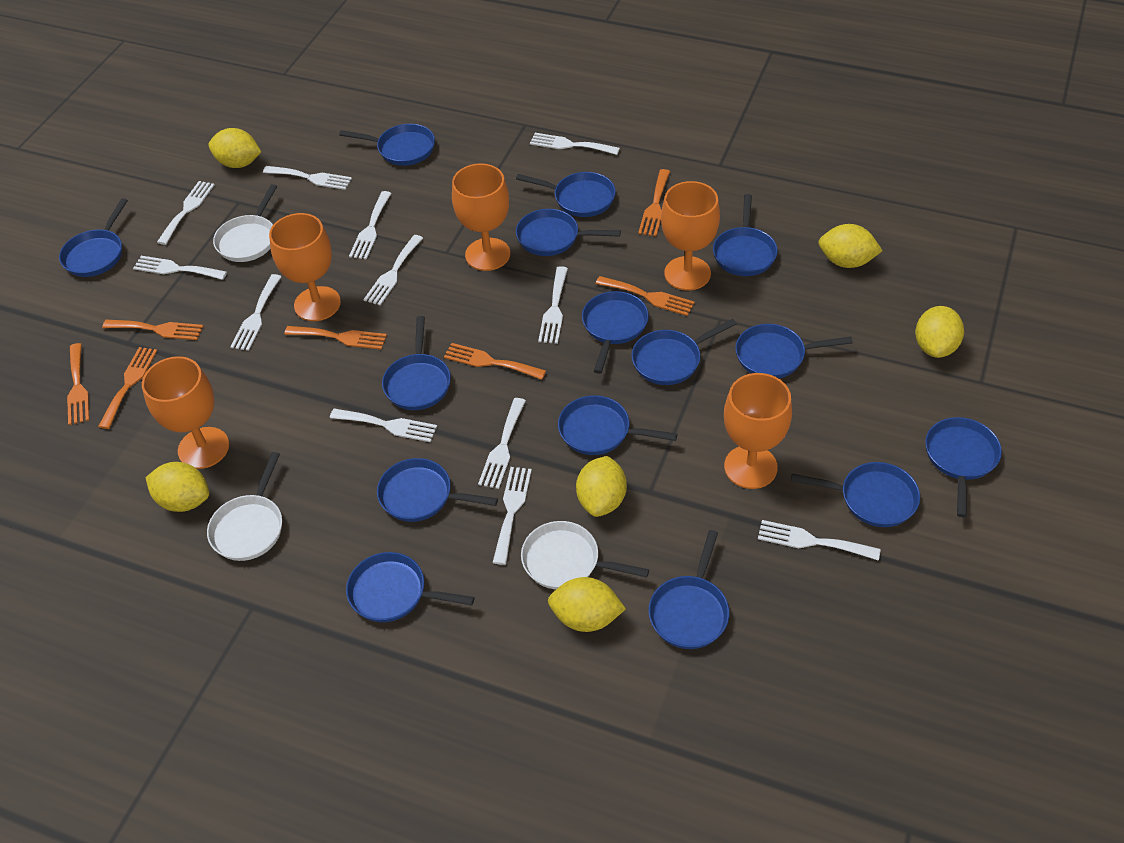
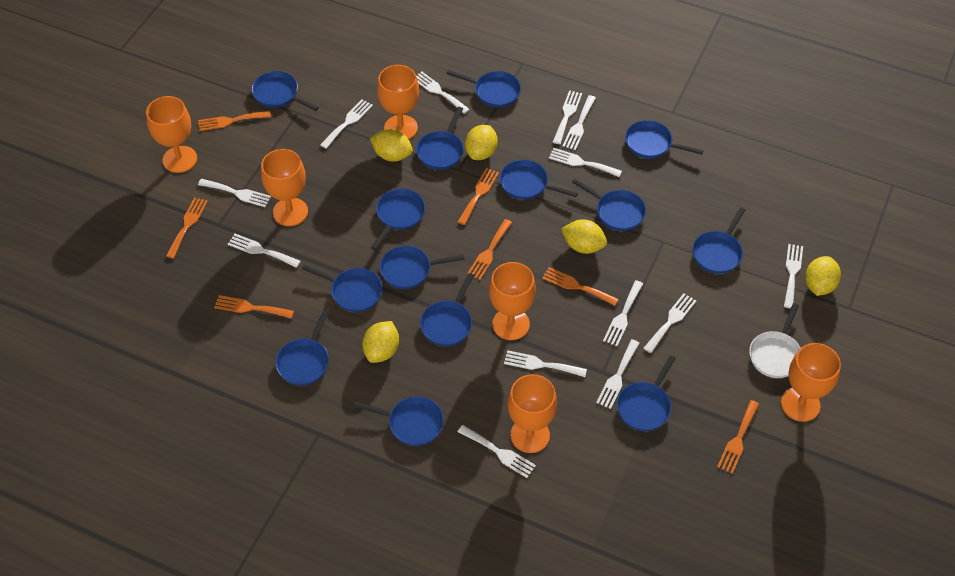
blue pan: [59,198,128,277] [339,124,435,166] [346,552,474,622] [377,458,498,522] [382,316,451,410] [516,172,616,217] [516,209,621,256] [558,395,678,455] [582,291,649,374] [631,319,737,385] [648,530,729,649] [713,194,778,276] [735,324,853,378] [791,462,920,527] [925,417,1002,517] = 15 -> [252,71,319,111] [276,309,330,386] [302,264,383,312] [353,396,444,446] [371,189,425,250] [380,246,465,289] [416,107,464,170] [420,273,474,346] [447,70,521,108] [500,160,578,200] [572,179,646,231] [617,355,676,431] [625,120,704,159] [692,207,745,274] = 14
orange goblet: [142,356,229,469] [269,213,341,321] [452,163,510,271] [661,181,720,290] [724,373,792,489] = 5 -> [146,96,197,173] [261,149,308,226] [377,65,419,139] [489,262,536,340] [508,374,557,453] [781,343,841,422] = 6
white fork: [133,256,227,280] [157,181,215,245] [230,274,282,351] [263,166,352,190] [330,409,437,442] [349,191,392,260] [363,235,423,305] [478,398,526,489] [493,467,532,565] [530,133,620,155] [538,266,568,344] [758,520,881,561] = 12 -> [198,179,271,207] [228,234,301,268] [320,99,373,149] [416,72,470,114] [458,425,536,478] [504,350,587,377] [549,148,622,177] [553,90,582,144] [563,95,596,150] [596,339,640,409] [603,280,643,346] [643,293,696,353] [784,244,803,309] = 13
white pan: [207,452,282,561] [213,184,277,262] [521,521,649,589] = 3 -> [749,303,801,378] = 1
yellow lemon: [146,462,209,512] [208,128,261,168] [548,577,626,632] [576,456,627,517] [818,224,883,268] [915,306,964,358] = 6 -> [362,321,399,363] [370,129,413,162] [465,125,498,160] [561,219,607,254] [805,256,841,296] = 5

